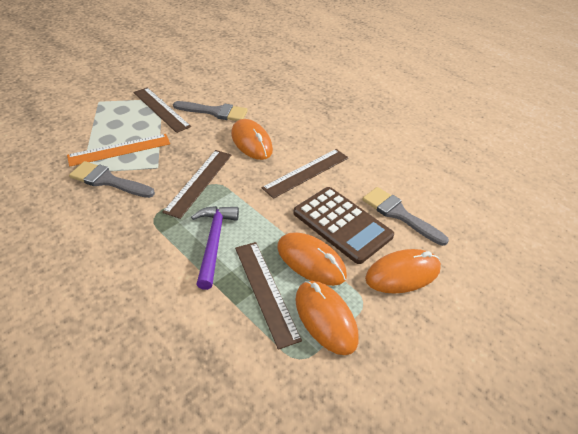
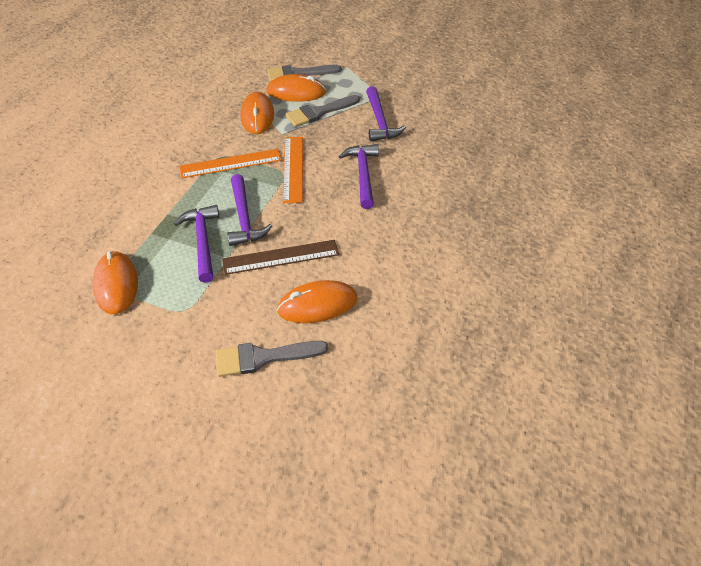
brown calculator: [293,187,394,264] = 1 -> none = 0
brown ruler: [133,87,191,133] [162,150,231,219] [235,242,302,350] [261,149,348,199] = 4 -> [222,240,339,275] = 1
orange ruler: [67,134,170,166] = 1 -> [179,149,282,178] [283,137,303,203] = 2
purple hammer: [191,206,239,290] = 1 -> [174,205,219,283] [227,174,272,246] [339,144,379,209] [366,86,406,141] = 4

